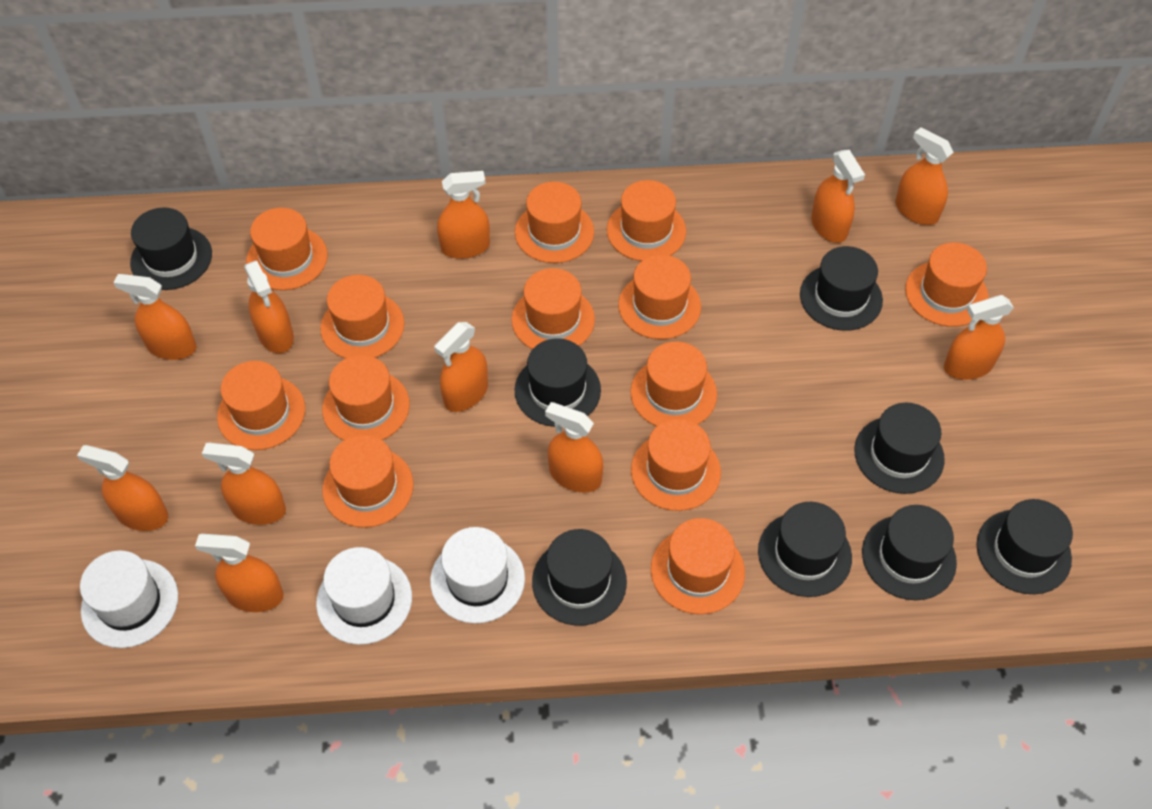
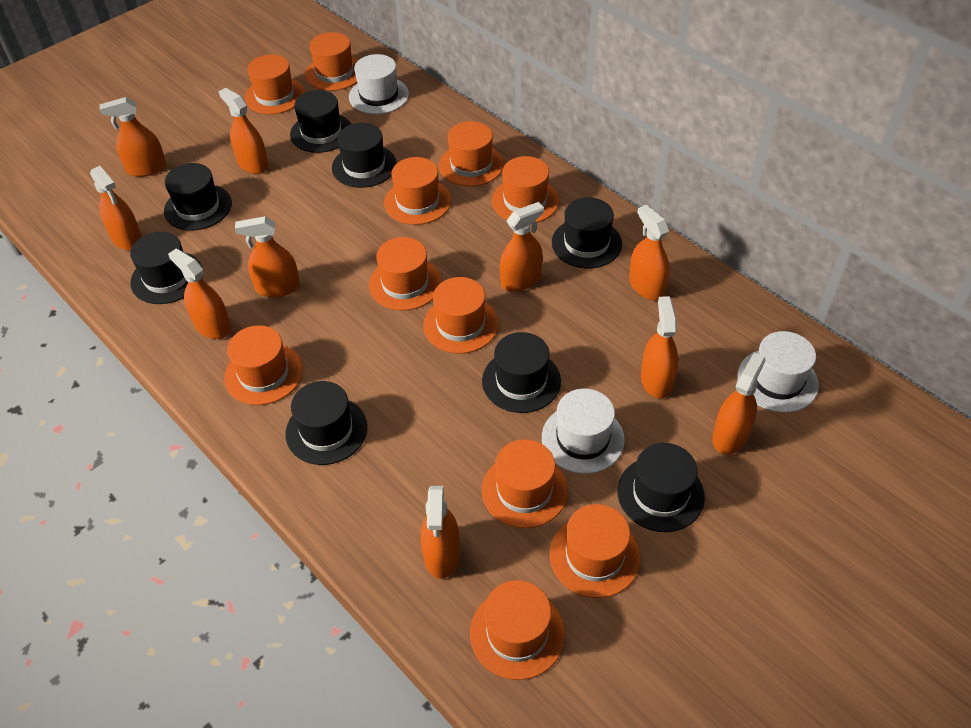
orange hat: [217,361,305,450] [246,208,328,290] [320,275,404,359] [322,355,410,440] [322,435,414,528] [512,268,595,349] [515,182,594,263] [607,180,686,261] [618,255,701,339] [631,341,717,426] [631,419,721,511] [651,518,745,614] [905,243,989,327] = 13 -> [224,325,303,405] [245,54,305,114] [305,32,358,91] [369,237,441,311] [384,157,451,225] [423,277,498,354] [439,121,504,186] [470,580,565,680] [482,439,568,528] [492,156,559,223] [550,504,640,598] = 11
orange spray bottle: [77,445,168,531] [113,274,197,360] [195,534,284,612] [202,443,286,525] [244,260,294,353] [434,322,488,412] [437,171,490,259] [545,402,603,492] [811,150,865,243] [895,127,953,225] [944,295,1014,380] = 11 -> [90,166,142,250] [99,97,166,177] [168,249,231,339] [219,88,269,174] [235,216,300,297] [421,486,460,579] [500,202,544,292] [629,205,670,300] [641,296,678,399] [712,353,765,455] = 10

